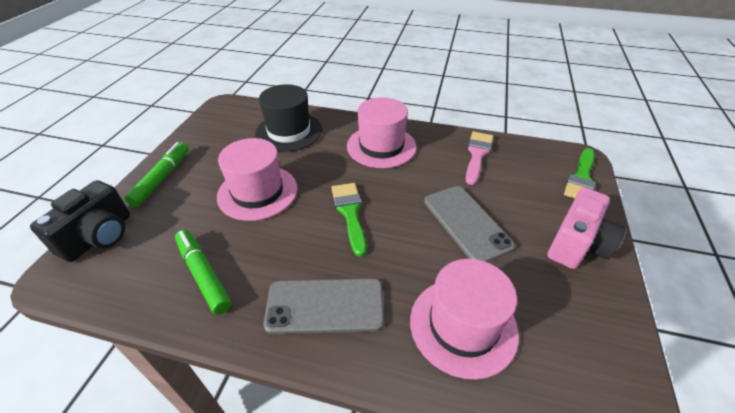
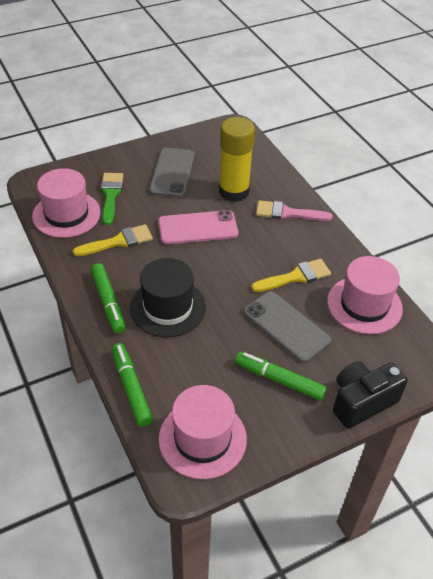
green brush: [331,183,367,257] [564,148,596,199] = 2 -> [101,173,123,225] = 1
green marker: [125,142,189,207] [175,230,231,315] = 2 -> [91,263,125,334] [112,343,153,427] [235,352,327,401] = 3
pink camera: [547,187,625,269] = 1 -> none = 0
pink phone: none = 0 -> [158,210,238,245] = 1
yellow brush: none = 0 -> [73,224,153,256] [251,259,331,292] = 2
yellow glue stick: none = 0 -> [219,117,255,202] = 1

